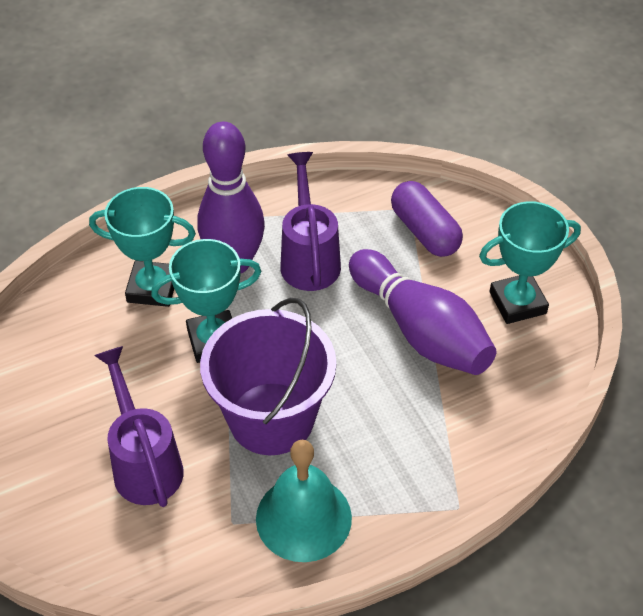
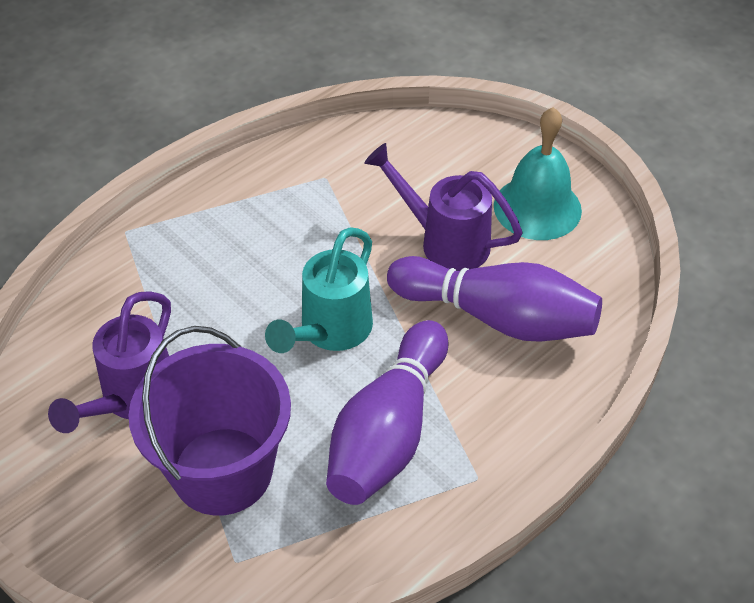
purple capsule: [391,181,463,257] = 1 -> none = 0
turquoise trophy: [89,187,196,307] [151,239,262,363] [479,201,581,324] = 3 -> none = 0
turquoise watering can: none = 0 -> [265,227,373,353] = 1

